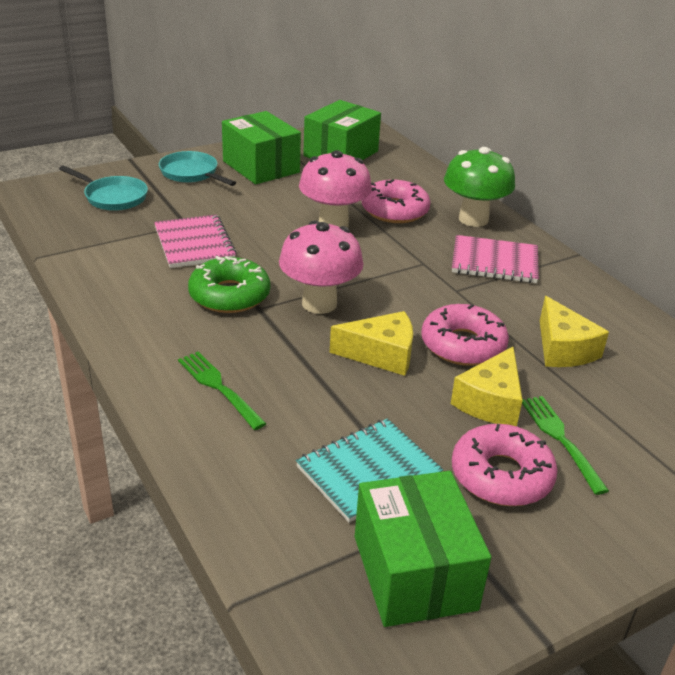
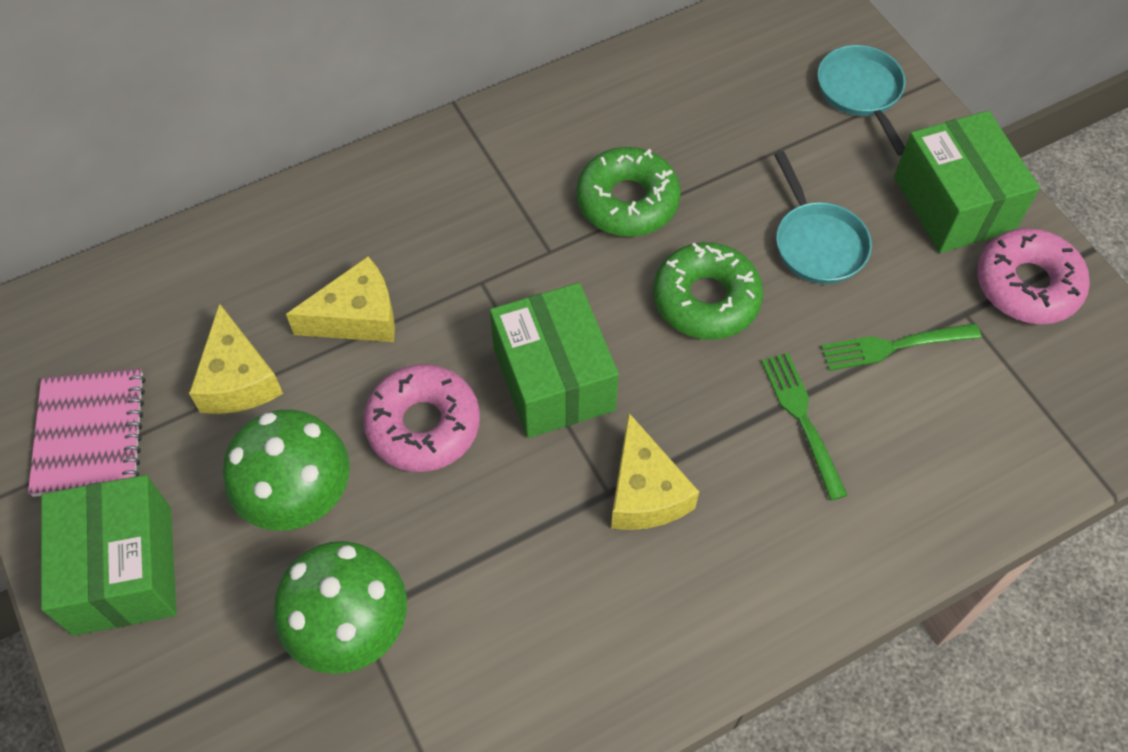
green donut: [188,256,270,313] = 1 -> [576,147,681,237] [653,242,763,340] = 2
green mushroom: [444,147,515,227] = 1 -> [223,409,350,531] [274,541,407,674] = 2
pink donut: [361,179,431,223] [421,304,509,366] [452,424,558,506] = 3 -> [363,365,480,472] [977,228,1090,324] = 2
pink mushroom: [279,220,363,314] [299,150,372,228] = 2 -> none = 0
pink notebook: [154,215,237,268] [452,235,539,283] = 2 -> [28,368,145,497] = 1
turquoise notebook: [296,419,443,523] = 1 -> none = 0

